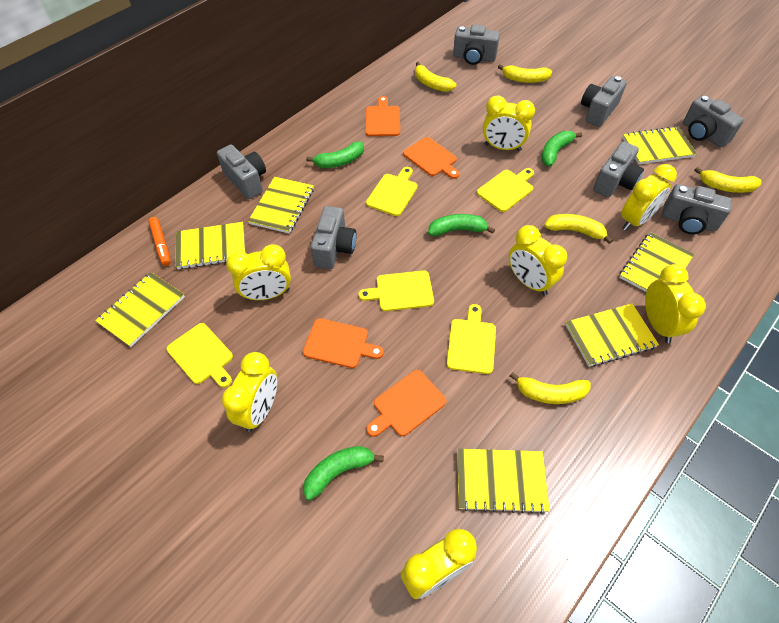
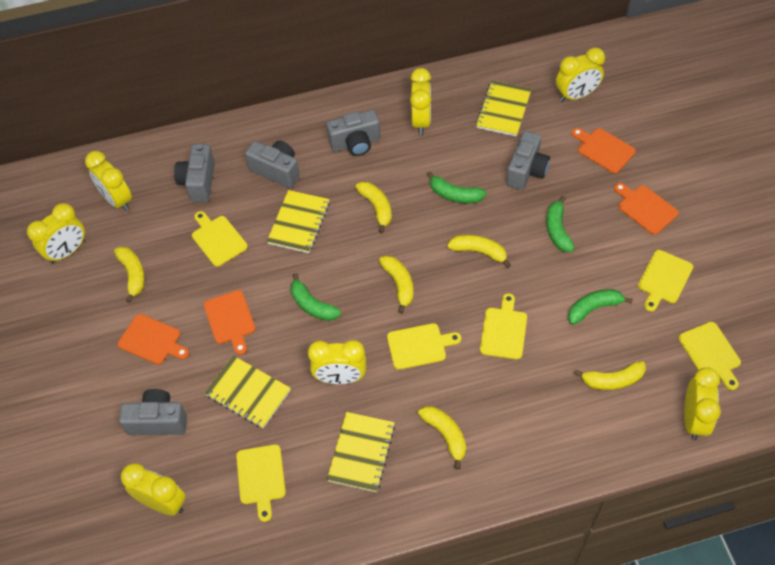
grey camera: [217,144,266,199] [310,206,356,269] [453,24,500,65] [581,76,627,127] [593,141,644,198] [662,184,732,234] [683,95,744,147] = 7 -> [119,389,187,435] [174,144,215,202] [245,141,300,188] [326,110,381,156] [506,131,550,190] = 5
orange marker: [148,217,171,266] = 1 -> none = 0
yellow banana: [415,62,456,92] [498,64,552,83] [510,372,591,404] [544,214,613,244] [694,167,761,193] = 5 -> [114,246,145,303] [355,181,392,233] [379,255,414,313] [418,406,466,469] [447,235,511,268] [574,361,646,390] = 6
yellow cutting board: [166,323,233,388] [359,271,434,311] [366,167,418,216] [447,304,496,374] [477,168,534,212] = 5 -> [192,211,248,267] [236,444,286,522] [387,323,461,370] [480,293,527,360] [638,250,693,312] [679,322,741,390] = 6
yellow notebook: [95,272,185,347] [175,222,245,269] [248,177,314,234] [457,449,550,514] [565,303,659,367] [619,232,694,292] [622,126,697,164] = 7 -> [205,356,291,428] [267,190,330,253] [327,412,395,492] [476,81,532,137] = 4

